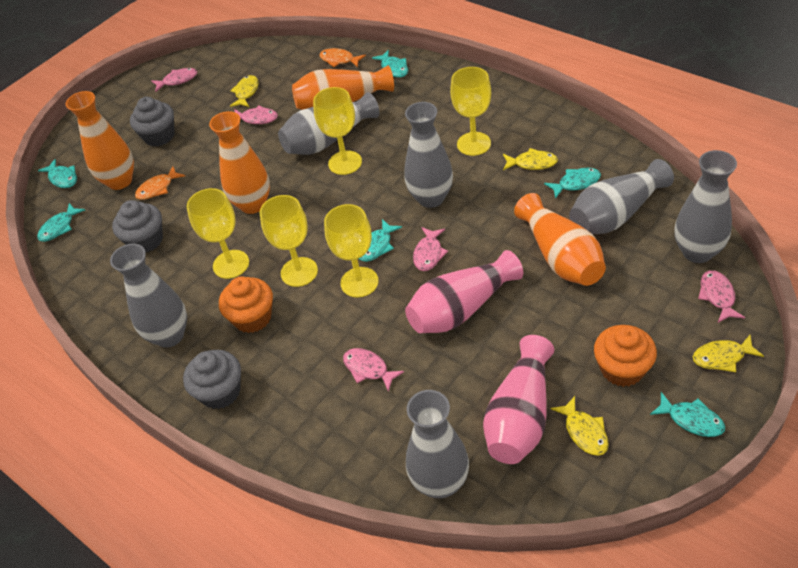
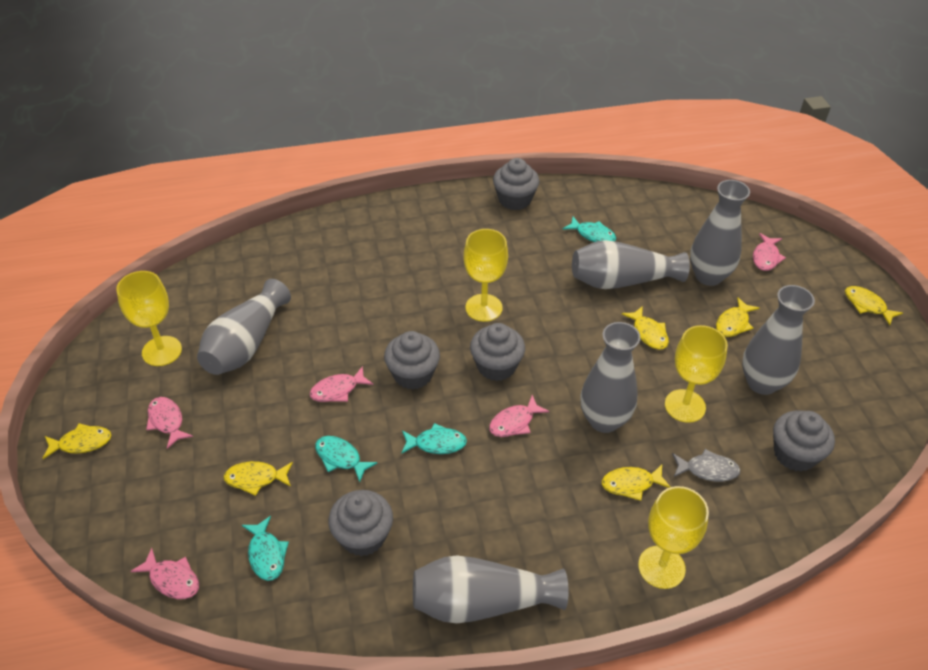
grey cupcake: [112,200,163,252] [130,97,175,146] [183,350,241,409] = 3 -> [328,490,393,556] [384,331,440,390] [470,323,525,381] [493,158,539,210] [773,411,835,471] = 5
grey fish: none = 0 -> [672,449,740,482] = 1
orange cupcake: [219,276,273,333] [594,325,657,387] = 2 -> none = 0
orange fish: [135,166,185,200] [319,48,366,67] = 2 -> none = 0
orange vase: [66,91,134,190] [209,111,270,214] [292,65,394,110] [514,193,606,286] = 4 -> none = 0
pink vase: [405,250,523,333] [483,335,554,464] = 2 -> none = 0
turquoise fish: [37,203,85,242] [38,159,77,188] [359,219,402,262] [372,50,408,77] [544,168,601,199] [650,392,725,437] = 6 -> [242,516,289,581] [315,436,377,482] [401,423,467,454] [563,217,616,242] = 4
yellow fish: [230,75,259,107] [503,148,558,170] [551,396,609,456] [693,335,764,372] = 4 -> [43,423,111,459] [224,461,293,496] [602,465,671,501] [622,306,669,350] [716,297,759,337] [845,286,903,325] = 6
yellow goblet: [187,188,249,279] [260,195,318,287] [313,87,362,175] [324,204,379,297] [450,67,491,156] = 5 -> [116,271,182,366] [464,229,508,322] [638,486,709,589] [665,325,728,423] = 4

